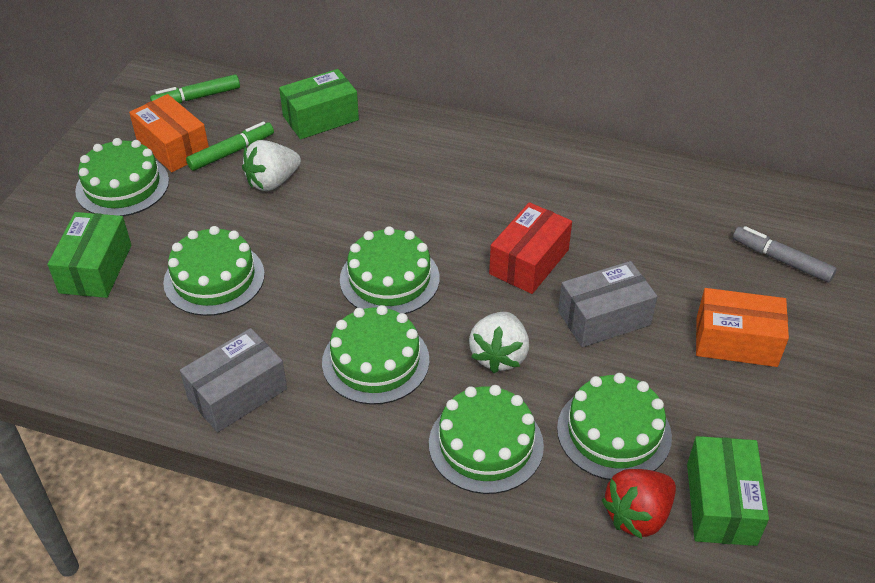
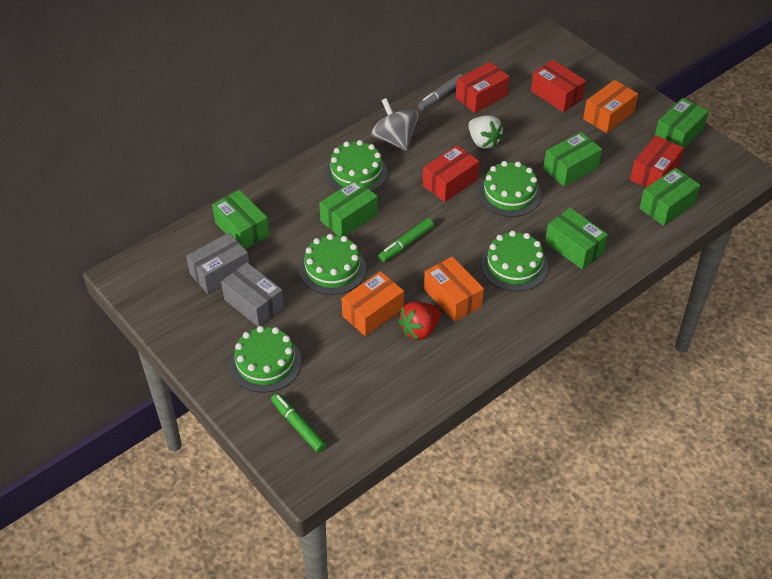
green box: [47,212,131,298] [279,69,359,139] [687,436,769,546] = 3 -> [212,190,270,249] [319,179,378,236] [543,132,602,187] [545,208,608,269] [639,168,701,226] [655,98,709,149] = 6
green cake: [75,138,169,216] [163,226,265,316] [322,305,429,405] [340,226,440,314] [429,385,544,494] [557,373,672,480] = 6 -> [230,326,302,393] [299,234,366,295] [325,140,388,192] [478,161,542,217] [481,231,548,291] = 5
grey spinning top: none = 0 -> [371,98,419,151] = 1
orange box: [129,94,209,172] [696,288,789,367] = 2 -> [341,271,404,336] [424,256,484,322] [583,80,638,133] = 3
red box: [489,202,572,294] = 1 -> [423,145,479,202] [456,62,510,113] [531,60,586,112] [630,135,684,188] = 4
white strawberry: [242,140,301,191] [469,312,529,373] = 2 -> [469,115,504,149] = 1

